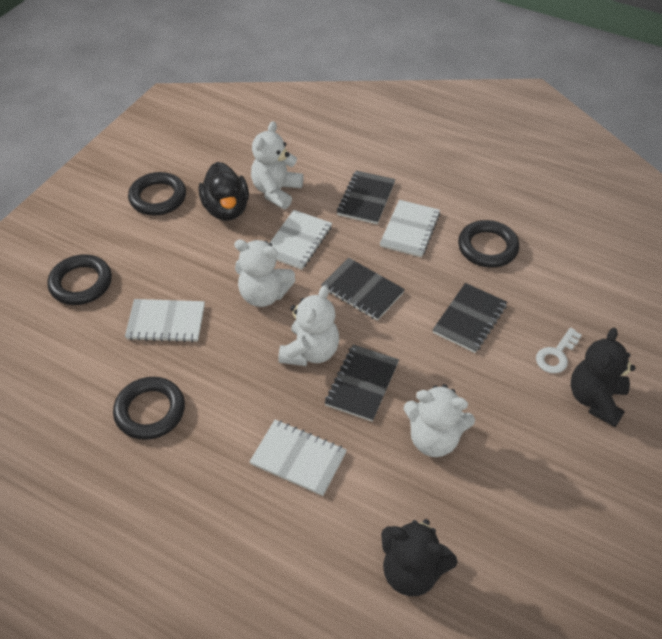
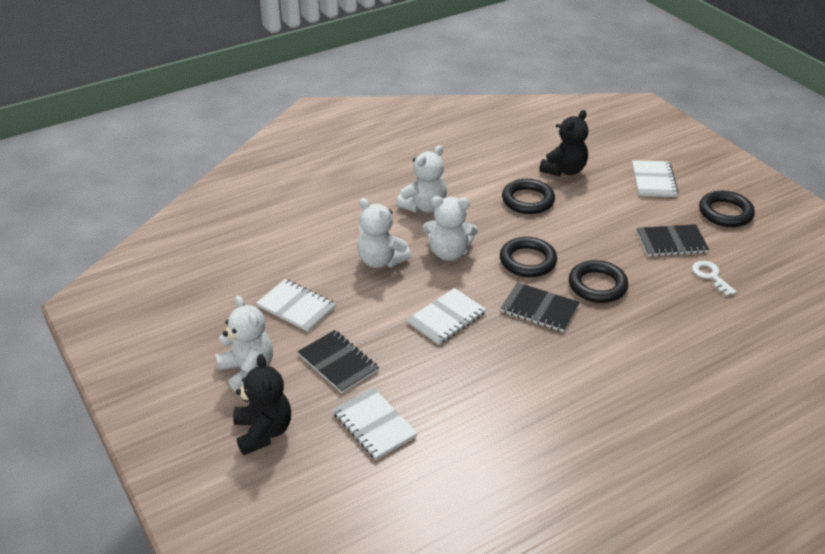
black duck: [199,162,249,221] = 1 -> none = 0
black notebook: [321,258,405,321] [325,344,399,422] [337,171,395,224] [433,283,507,353] = 4 -> [298,330,379,393] [501,282,579,332] [637,224,709,257] = 3

